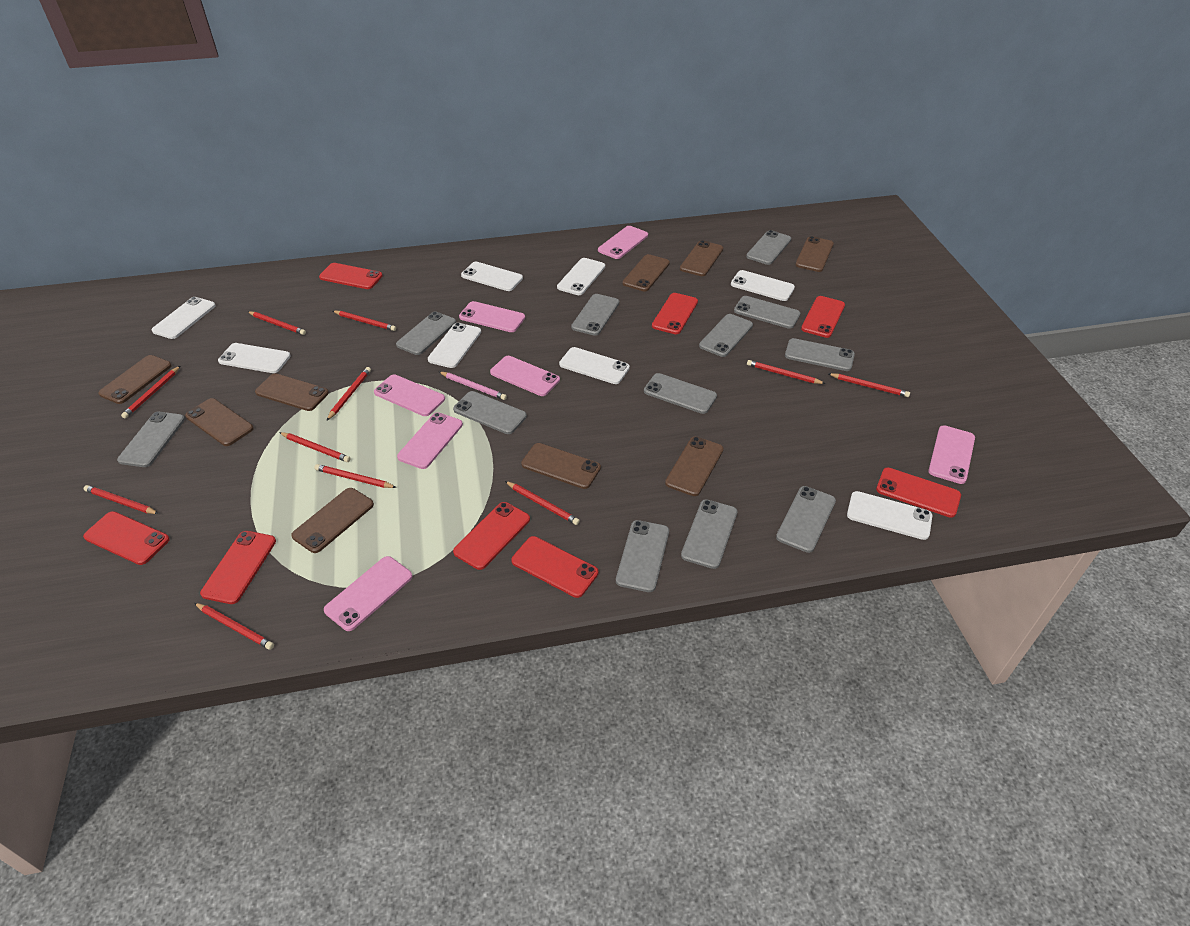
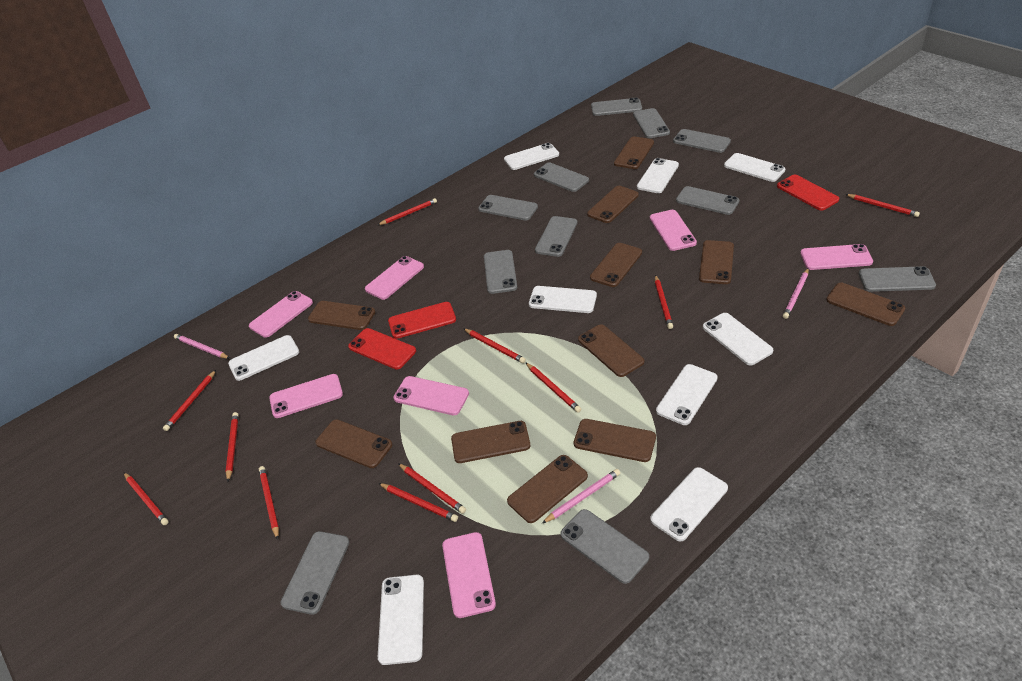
brown phone: [98,355,172,404] [185,398,254,446] [255,373,329,411] [291,488,374,553] [521,443,601,489] [622,254,670,292] [665,436,724,496] [680,240,723,276] [795,236,834,272] = 9 -> [308,301,375,330] [315,419,392,468] [451,421,530,463] [507,455,588,523] [574,419,656,462] [578,324,644,377] [587,186,639,223] [590,243,642,287] [614,136,654,169] [699,240,734,284] [826,283,905,326] = 11
grey phone: [117,412,185,467] [396,311,456,355] [453,391,527,434] [571,294,619,336] [616,520,669,592] [644,373,717,414] [681,499,738,569] [699,314,753,357] [734,296,800,329] [746,230,791,265] [776,486,836,553] [785,338,855,371] = 12 -> [281,531,349,615] [478,195,538,220] [484,250,517,294] [534,162,589,192] [535,216,577,257] [560,509,649,584] [591,98,642,116] [633,108,670,138] [673,129,731,153] [676,186,740,215] [859,266,936,292] = 11
pink pencil: [439,372,507,400] = 1 -> [174,334,230,359] [542,469,620,523] [783,268,809,319] = 3
red phone: [83,511,170,565] [200,531,276,604] [319,263,382,289] [453,502,530,570] [511,536,598,598] [652,293,698,334] [801,296,845,338] [876,468,961,518] = 8 -> [348,328,416,370] [388,302,456,339] [777,175,839,211] = 3
white phone: [152,297,216,339] [218,343,291,373] [428,323,481,368] [461,262,523,291] [557,258,605,295] [559,347,630,384] [731,270,795,301] [847,491,932,540] = 8 -> [228,335,299,381] [378,575,424,665] [504,143,559,170] [529,286,597,313] [637,158,679,193] [650,467,728,541] [656,364,718,425] [703,313,773,365] [724,153,785,182] = 9

